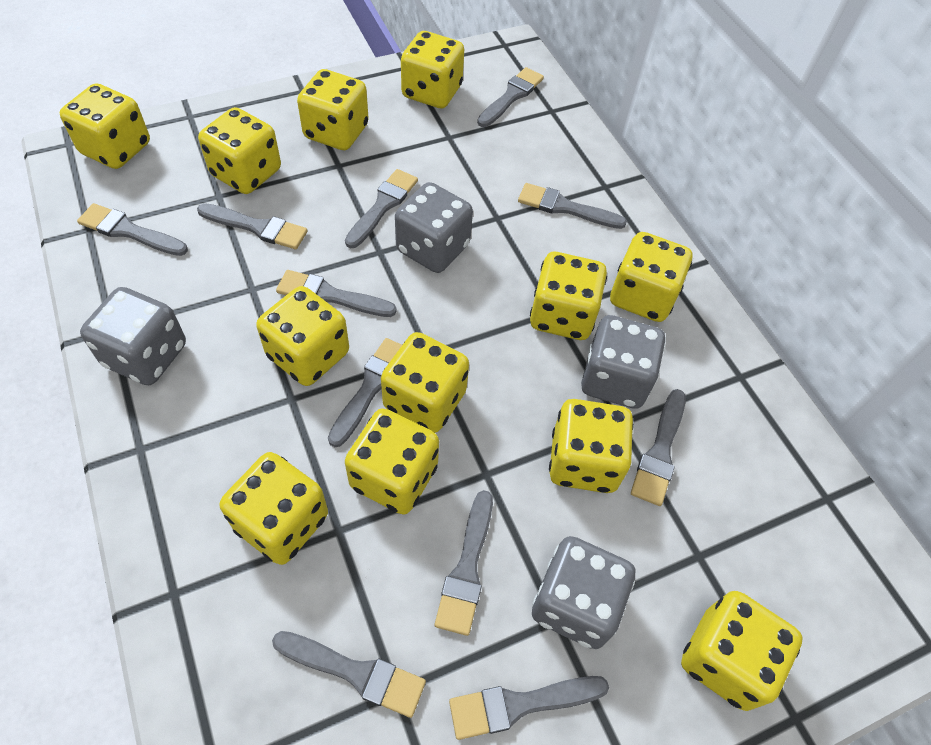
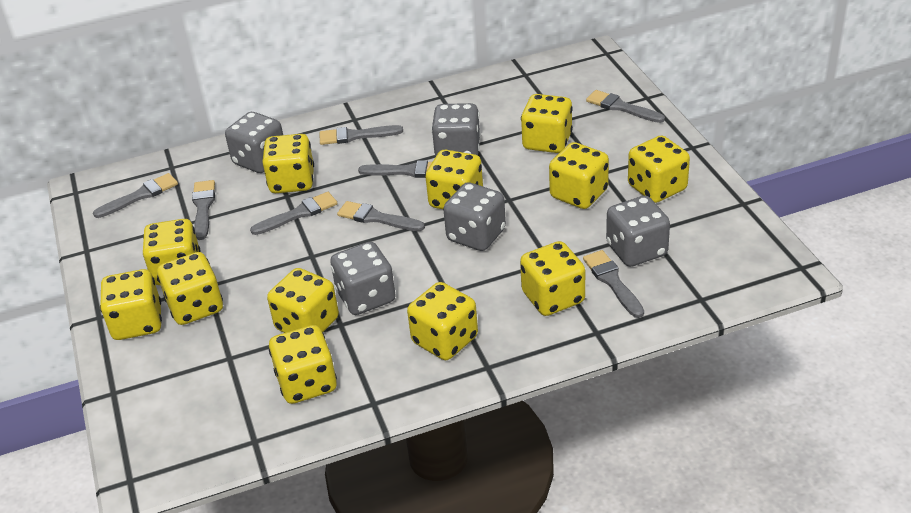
grey brush: [77,203,188,256] [197,203,308,249] [272,631,426,718] [276,270,397,317] [328,338,402,447] [345,169,418,248] [435,490,493,636] [449,676,609,740] [477,67,544,127] [518,183,627,229] [631,389,686,506] = 11 -> [93,173,178,218] [192,180,215,240] [250,192,338,235] [320,125,403,145] [337,201,425,231] [358,160,432,178] [583,250,644,318] [586,90,665,123] = 8
grey dice: [80,287,186,385] [395,182,473,273] [532,536,635,649] [581,315,665,409] = 4 -> [225,112,283,173] [330,242,396,315] [431,103,481,156] [443,182,506,251] [606,196,670,267] = 5

